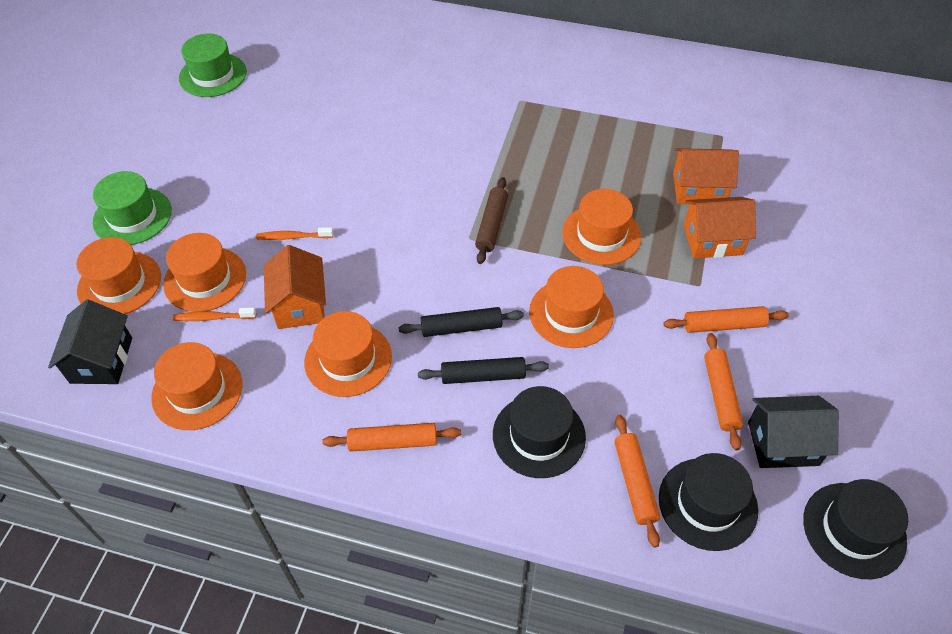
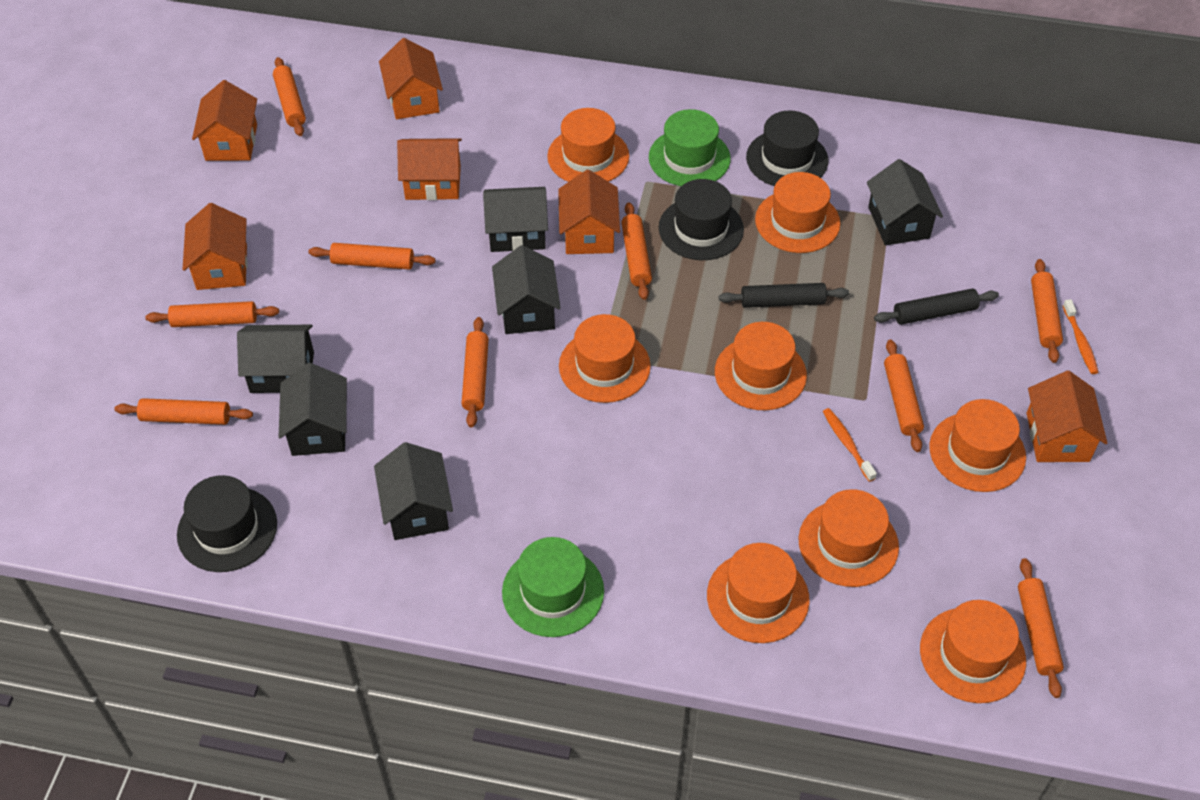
black house: [48,299,132,384] [748,396,839,468] = 2 -> [237,325,314,393] [279,363,347,456] [374,442,453,540] [483,187,548,252] [492,245,561,334] [867,159,943,245] = 6
brown rolling pin: [475,177,508,264] = 1 -> none = 0
orange hat: [76,237,161,314] [151,342,243,430] [163,233,246,312] [304,311,392,397] [529,266,614,348] [562,189,641,265] = 6 -> [547,108,629,182] [559,314,651,403] [707,543,810,643] [715,322,807,410] [755,172,840,253] [798,489,899,587] [920,600,1026,703] [929,399,1026,492] = 8
orange house: [264,245,326,329] [673,148,739,204] [684,197,756,258] = 3 -> [182,203,248,290] [192,80,257,161] [379,38,443,119] [397,138,462,200] [558,170,620,254] [1027,371,1107,462] = 6
orange rolling pin: [322,423,461,452] [614,415,660,548] [663,306,789,333] [704,333,743,451] = 4 -> [114,398,253,425] [145,301,279,327] [273,57,306,136] [308,243,435,270] [461,317,489,428] [621,203,652,300] [884,339,924,452] [1018,558,1064,698] [1031,259,1063,363] = 9

